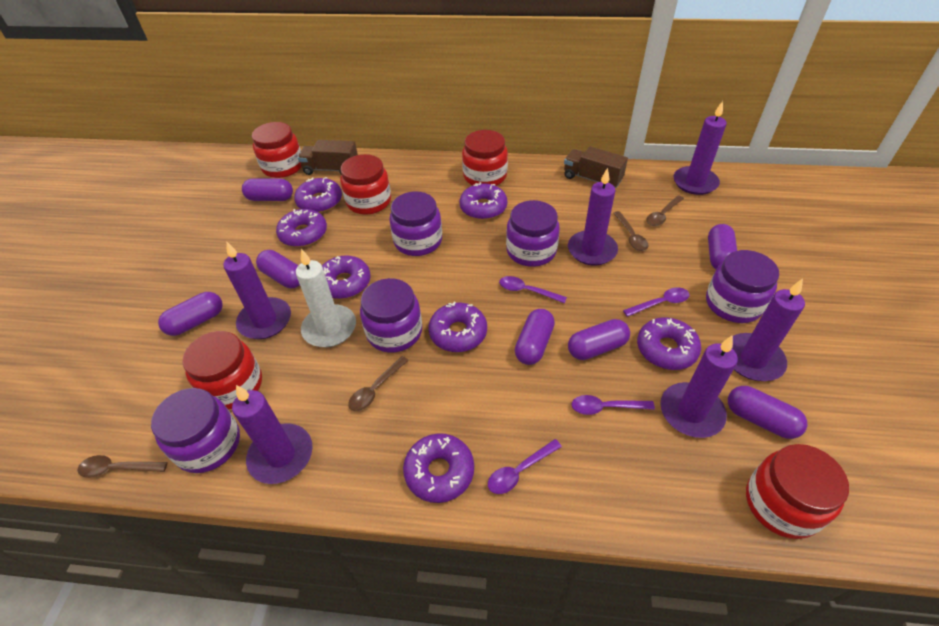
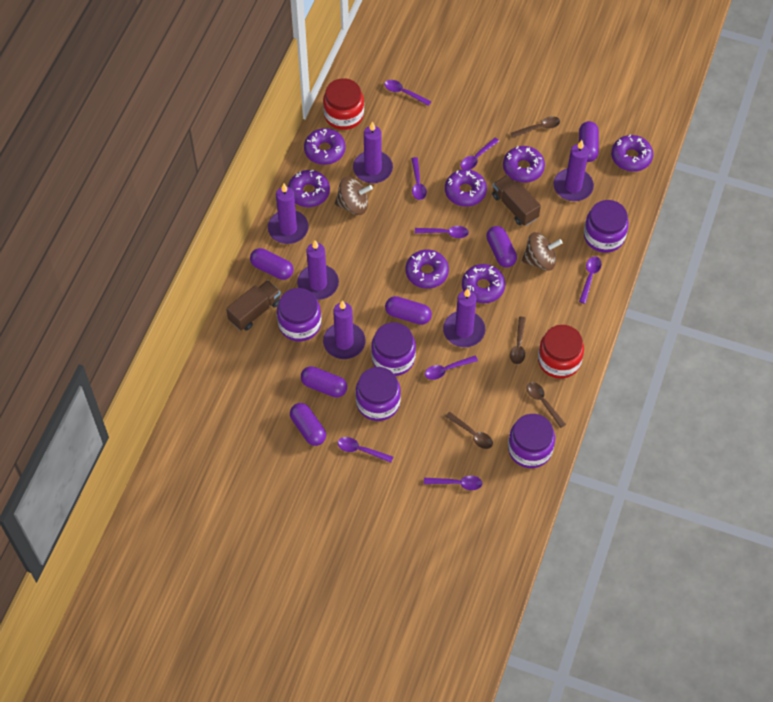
brown spinning top: none = 0 -> [335,176,373,215] [522,232,563,271] = 2
purple capsule: [158,292,223,336] [242,178,293,201] [256,250,300,288] [515,309,555,365] [568,319,630,360] [708,224,737,269] [728,386,807,439] = 7 -> [250,248,293,280] [290,403,326,446] [301,366,347,398] [385,296,432,325] [486,226,517,268] [579,121,599,162] = 6
purple spoon: [488,439,562,494] [499,276,567,303] [572,395,655,415] [623,287,689,317] = 4 -> [338,437,393,463] [385,80,431,106] [411,157,427,200] [415,226,469,238] [424,476,483,490] [425,356,478,380] [460,138,499,170] [579,256,602,304] = 8
red jar: [182,331,262,409] [252,122,301,178] [340,154,391,215] [462,130,508,186] [746,444,849,539] = 5 -> [323,78,364,130] [538,325,584,379] = 2
white candle: [296,249,356,347] = 1 -> none = 0

